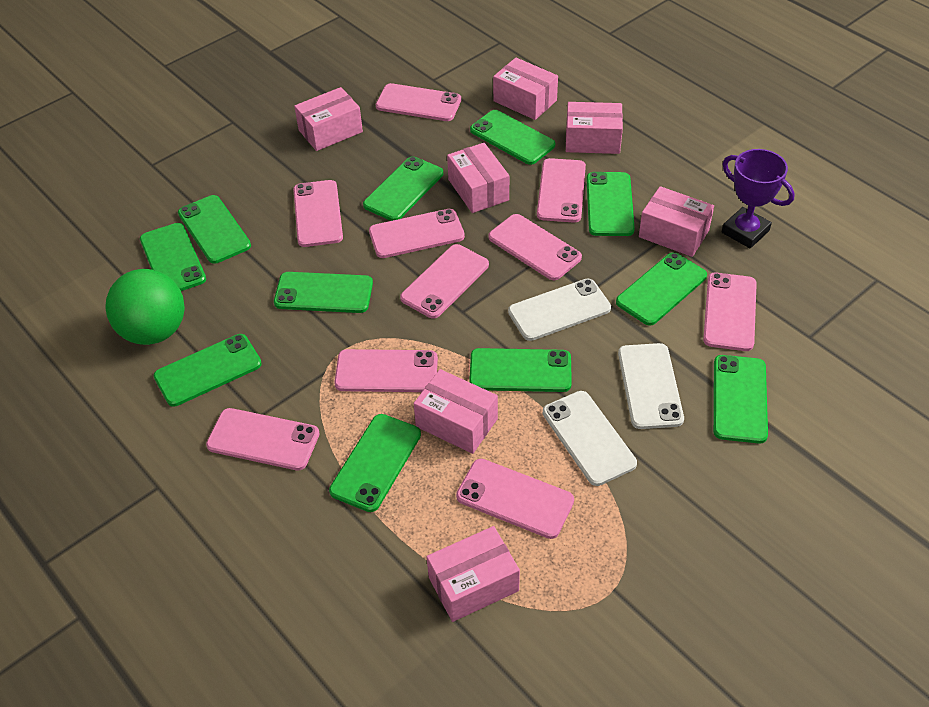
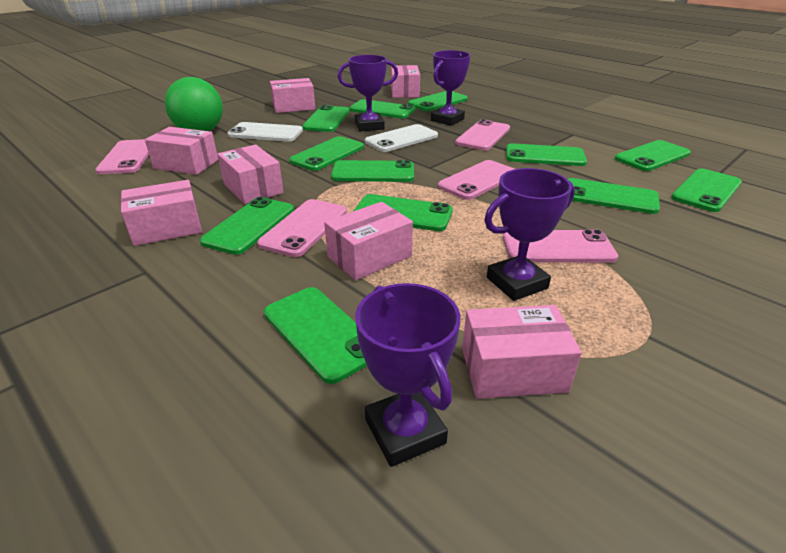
green phone: [140,223,206,291] [154,334,262,407] [178,195,251,264] [274,272,373,313] [329,414,421,512] [363,156,443,221] [469,348,572,392] [470,110,555,165] [586,172,635,236] [616,252,707,326] [713,355,768,443] = 11 -> [200,197,294,255] [264,287,367,384] [289,136,364,171] [302,105,350,132] [331,160,414,182] [349,99,415,119] [354,194,453,231] [408,91,468,111] [506,143,587,166] [568,178,660,214] [615,140,691,171] [671,168,742,212] = 12
pink phone: [206,408,320,470] [293,180,343,247] [334,349,438,392] [369,209,465,258] [376,83,461,121] [400,244,489,319] [456,459,574,539] [488,214,582,280] [537,158,586,222] [703,273,757,351] = 10 -> [95,139,149,174] [257,199,347,257] [438,160,514,200] [455,119,510,150] [503,229,618,263] = 5
purple trophy: [722,149,795,248] = 1 -> [337,55,398,131] [355,283,460,467] [431,50,470,126] [484,168,575,301] = 4
white phone: [508,279,611,341] [543,391,637,486] [618,343,684,429] = 3 -> [228,122,303,142] [365,124,438,152] = 2

